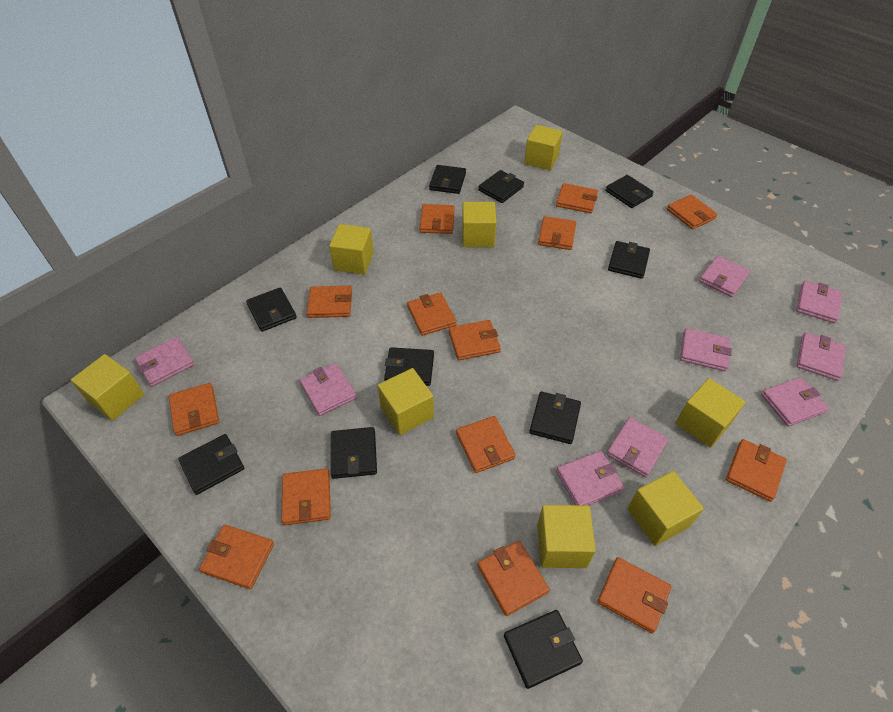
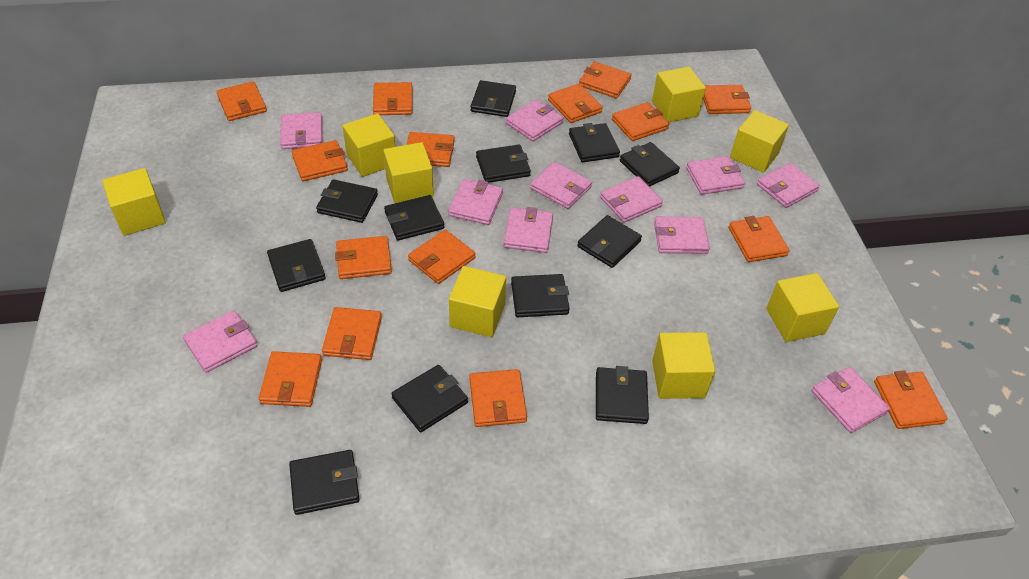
black wallet: [178,434,244,495] [246,287,297,332] [331,427,377,479] [384,347,434,386] [429,165,466,194] [478,170,524,203] [504,610,583,689] [529,392,581,444] [605,175,654,208] [608,241,650,279] = 10 -> [267,239,326,292] [289,450,360,515] [316,179,378,223] [384,195,444,241] [391,365,468,432] [471,80,516,117] [476,145,531,183] [511,274,570,317] [569,123,620,162] [577,215,642,268] [596,366,649,424] [620,142,680,187] = 12
orange wallet: [169,383,219,436] [199,525,274,589] [281,468,331,525] [307,286,352,318] [407,292,457,336] [420,204,455,234] [449,320,501,360] [456,416,516,473] [477,541,550,616] [538,216,576,250] [556,183,598,213] [598,557,671,633] [667,195,717,230] [726,439,787,502] = 14 -> [216,82,267,121] [259,351,322,407] [292,140,348,181] [322,307,382,360] [335,236,392,279] [373,82,412,115] [406,132,454,167] [408,230,476,284] [469,369,527,427] [548,84,603,123] [579,62,632,98] [612,102,669,141] [703,85,751,114] [729,216,790,262] [874,370,948,429] = 15
pink wallet: [135,337,195,387] [300,363,357,416] [556,451,625,506] [606,417,669,477] [680,328,732,371] [699,256,750,297] [761,377,829,427] [796,281,842,323] [797,332,846,381] = 9 -> [183,310,258,373] [280,112,322,149] [448,179,503,225] [504,207,553,253] [506,100,564,141] [530,162,592,209] [600,176,663,223] [654,217,710,254] [686,156,745,195] [757,163,820,208] [811,367,890,433] = 11

